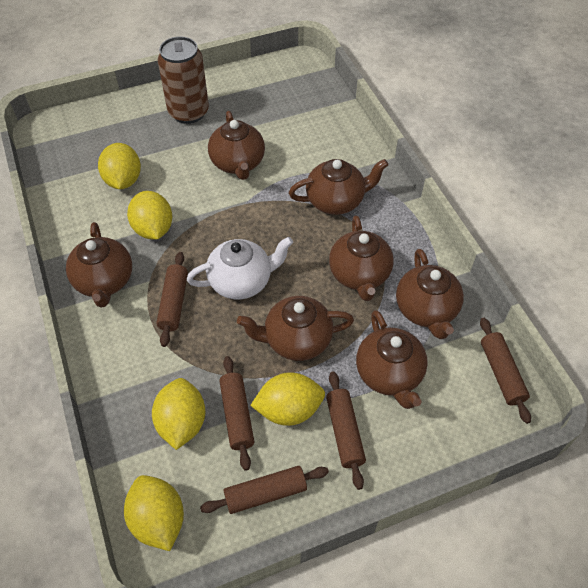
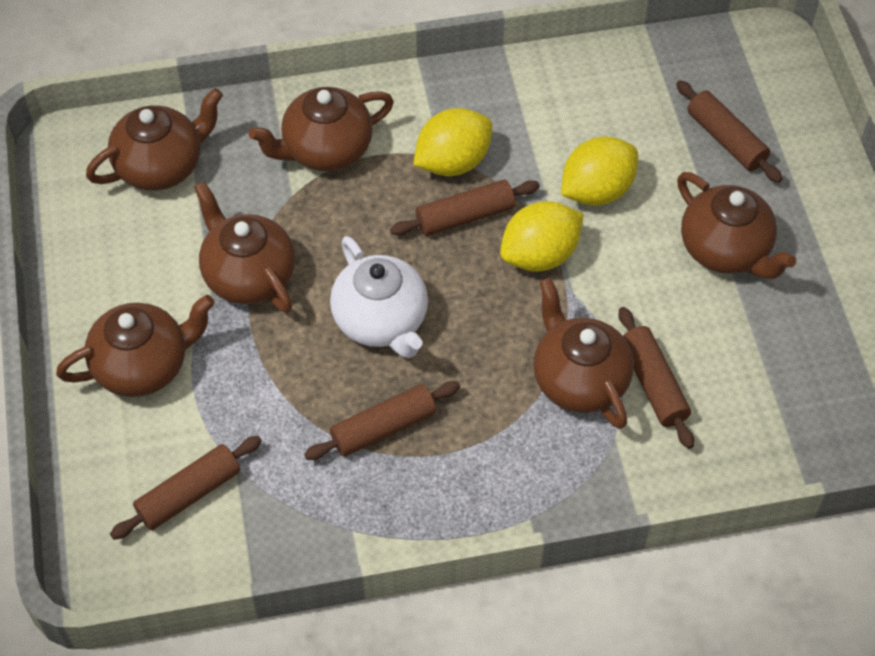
brown can: [158,36,209,124] = 1 -> none = 0
brown teapot: [66,222,132,308] [208,111,265,180] [237,296,354,361] [289,159,389,215] [329,215,394,301] [356,310,428,409] [396,249,464,339] = 7 -> [56,295,215,397] [86,88,223,191] [194,181,295,313] [249,87,394,171] [533,278,634,429] [677,172,796,279] = 6
yellow lemon: [98,143,141,189] [124,475,184,551] [127,191,172,240] [152,378,206,450] [250,372,325,426] = 5 -> [413,108,492,176] [500,201,584,272] [561,137,638,206] = 3

